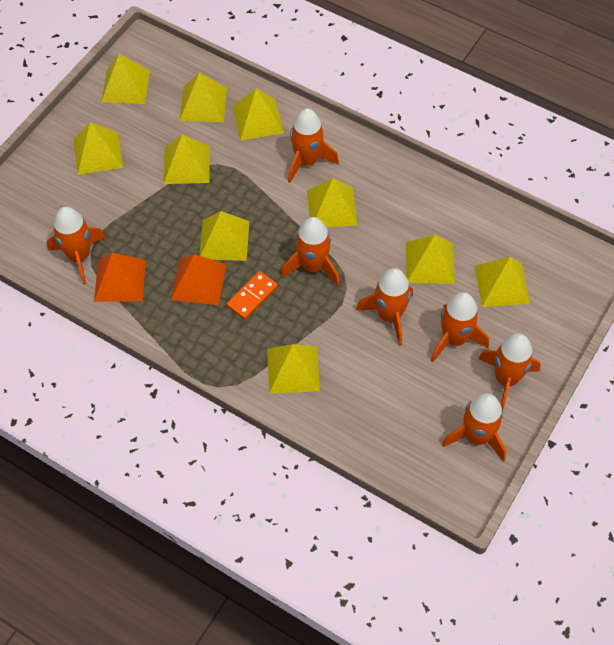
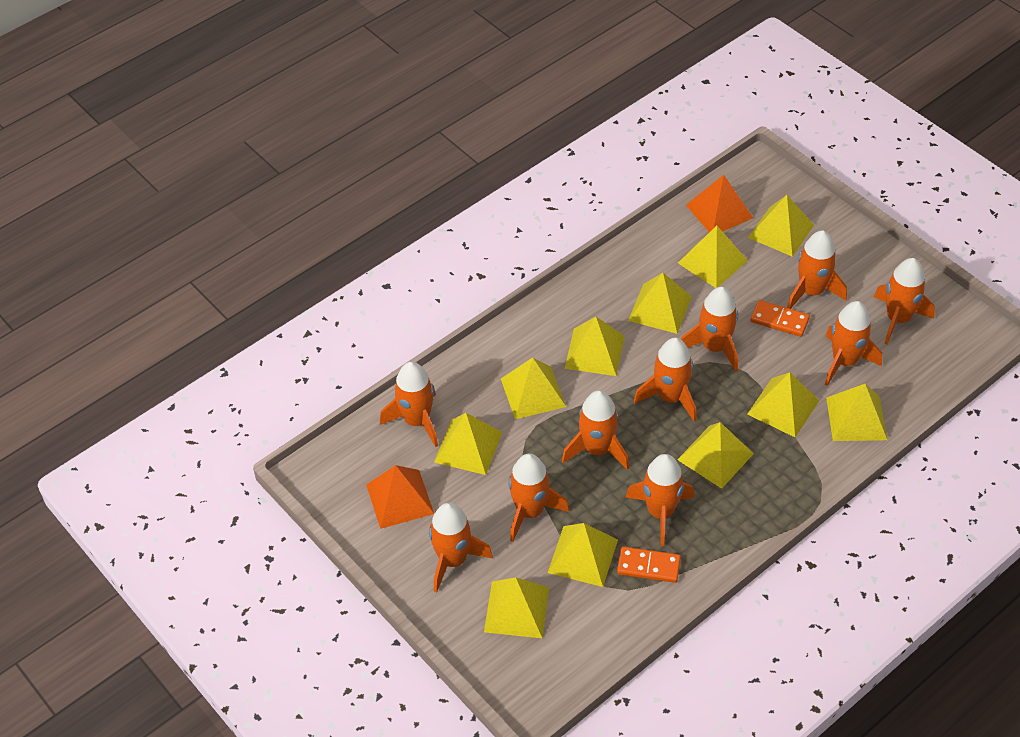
orange domino: [226,271,278,320] = 1 -> [617,547,681,583] [751,300,810,337] = 2
orange rocket: [47,207,106,284] [281,217,340,286] [288,108,339,183] [356,268,413,346] [431,292,489,362] [442,393,506,462] [478,333,541,411] = 7 -> [380,362,438,447] [429,503,493,593] [508,453,569,542] [562,390,629,470] [625,454,694,546] [634,337,696,422] [681,287,738,372] [787,230,847,309] [825,301,882,386] [874,258,935,345] = 10
yellow pyramid: [73,122,123,175] [101,54,150,104] [164,134,210,184] [179,72,227,122] [199,211,249,261] [232,88,284,141] [267,344,320,394] [307,178,358,227] [406,235,455,284] [475,257,530,307] = 10 -> [434,413,502,475] [484,577,549,638] [501,358,566,419] [548,523,618,587] [565,317,625,376] [628,273,692,334] [677,422,754,489] [678,226,748,288] [747,372,819,437] [748,195,814,257] [826,384,887,441] = 11

